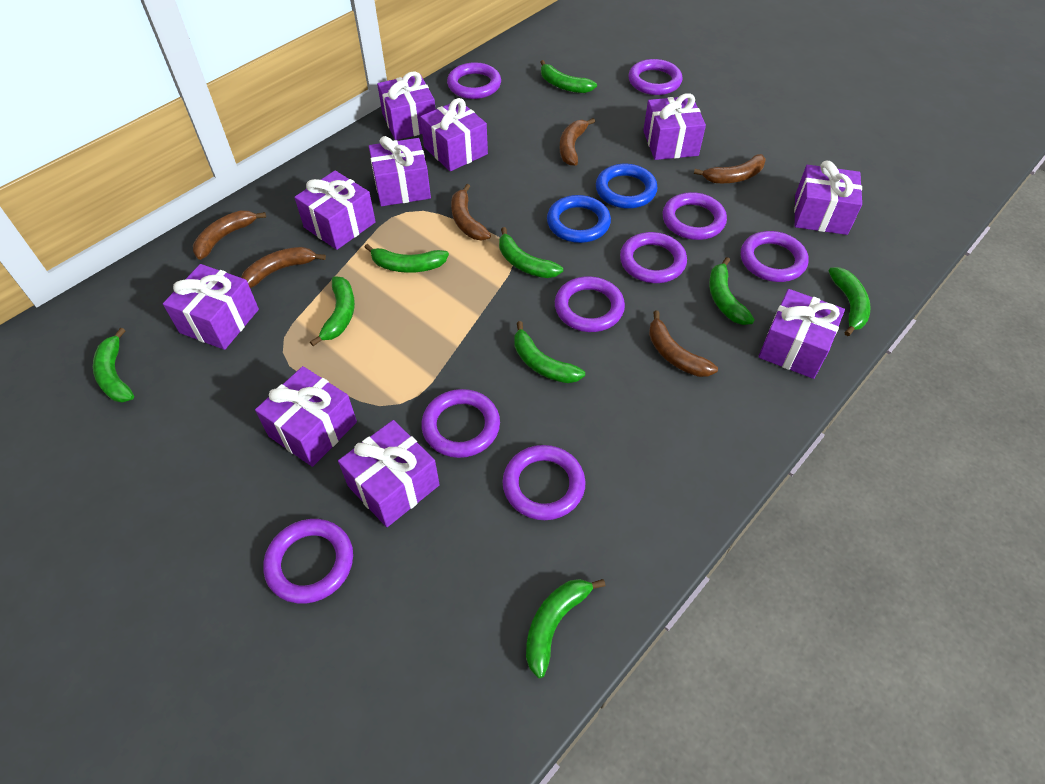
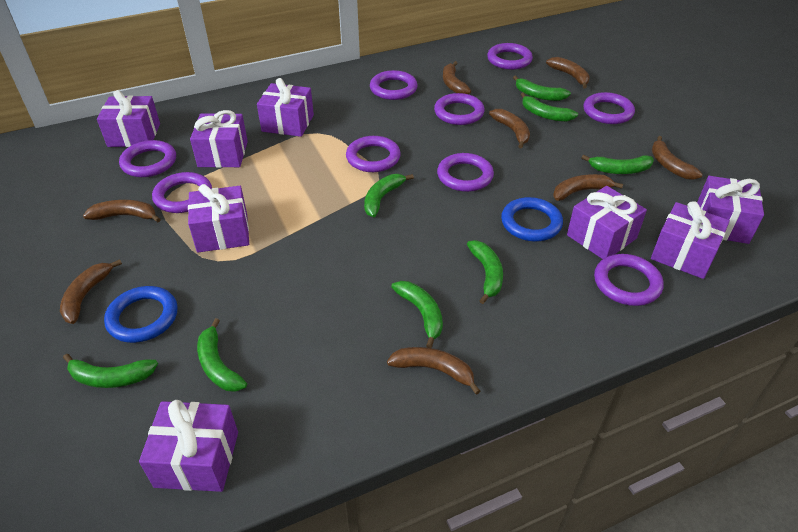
brown banana: [193,211,266,260] [241,247,326,288] [451,184,491,240] [560,118,595,166] [649,310,718,377] [694,154,766,183] = 6 -> [60,259,122,324] [83,200,161,222] [387,347,480,395] [443,61,471,94] [489,109,530,149] [546,57,590,89] [553,174,623,201] [652,136,703,180] = 8
green banana: [93,328,134,402] [310,276,355,346] [364,244,449,273] [499,227,563,278] [515,321,585,383] [526,579,605,678] [540,60,597,93] [709,257,755,325] [829,267,871,336] = 9 -> [63,354,158,388] [197,318,247,392] [364,174,414,217] [391,281,443,348] [467,240,503,304] [513,75,571,101] [521,93,578,122] [582,155,654,174] = 8
purple gift: [163,264,259,350] [255,366,357,467] [295,171,376,250] [338,420,440,527] [369,136,431,206] [377,71,436,140] [420,98,488,171] [643,93,706,160] [758,289,845,379] [794,161,862,235] = 10 -> [97,90,160,147] [139,400,238,492] [188,184,249,253] [190,110,248,168] [257,78,314,137] [567,186,647,259] [651,201,730,279] [697,176,764,244] = 8

